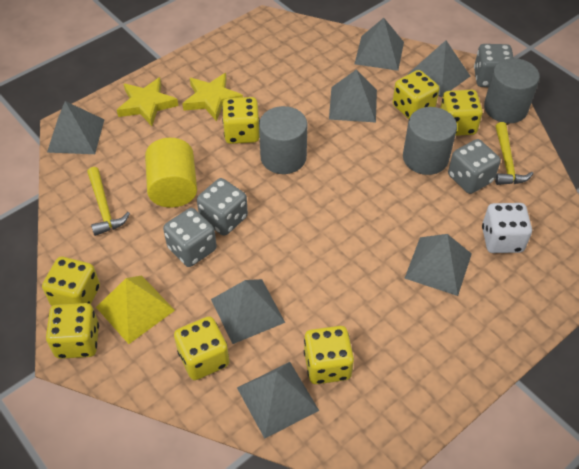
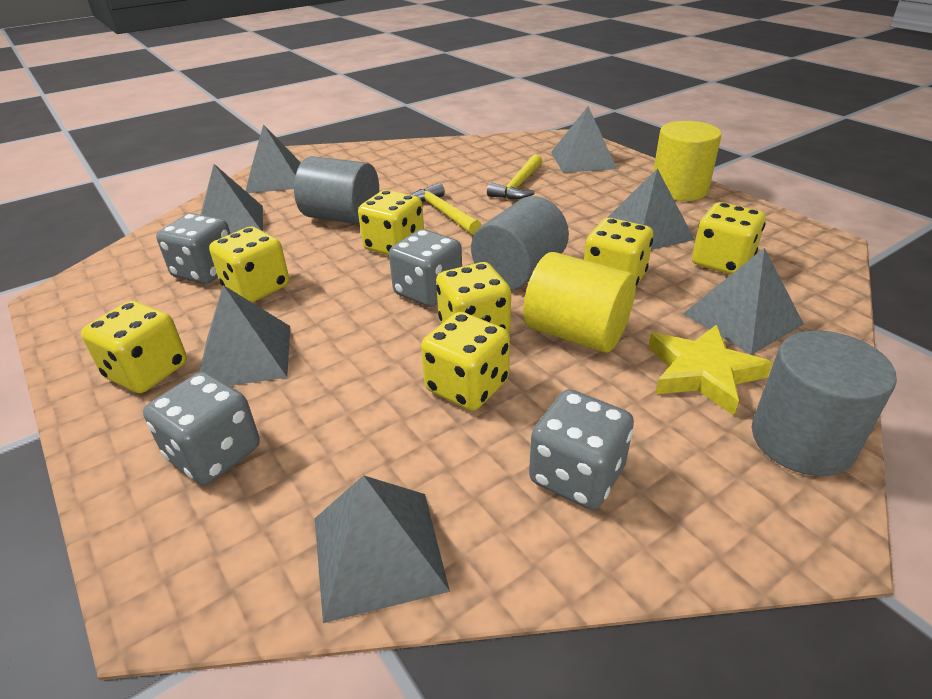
white dice: [482,203,532,253] = 1 -> none = 0
yellow cylinder: [145,138,197,207] = 1 -> [523,252,636,353] [653,121,722,201] = 2
yellow pyramid: [96,276,175,344] = 1 -> none = 0
yellow star: [117,77,178,126] [182,73,243,122] = 2 -> [648,324,773,416] = 1

